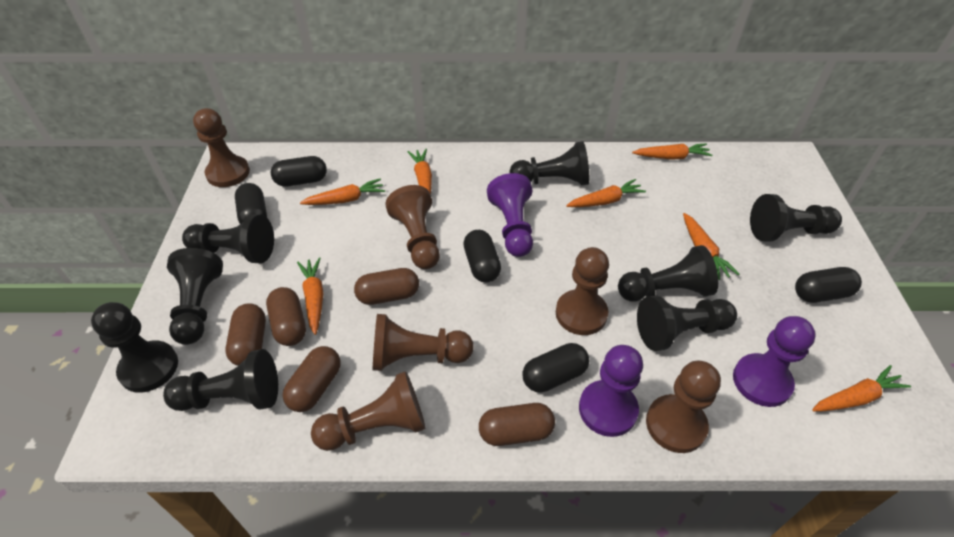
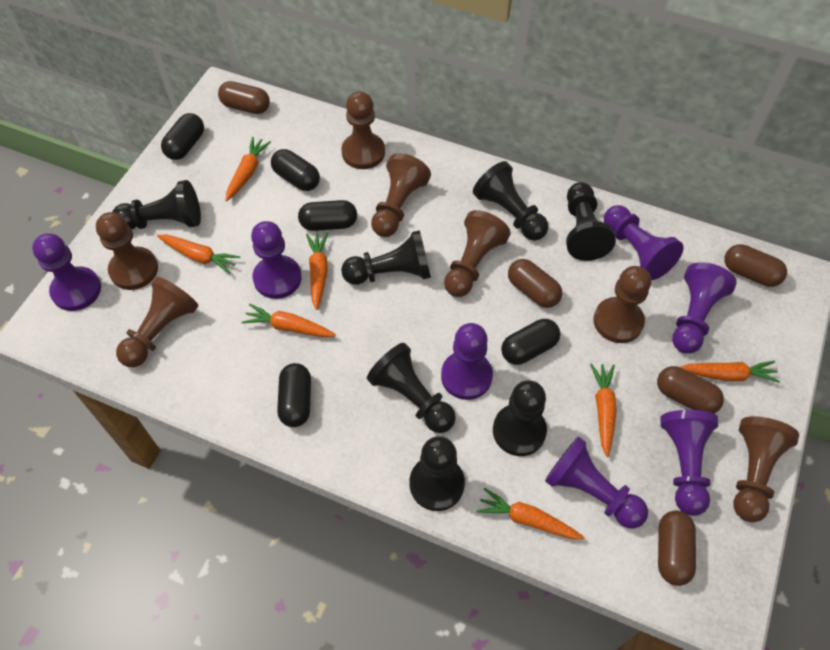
black pawn: [91,302,178,393] [163,349,278,411] [167,248,223,345] [182,214,274,263] [510,141,589,185] [618,245,718,302] [637,296,737,351] [750,194,842,242] = 8 -> [112,180,201,230] [341,230,431,285] [367,343,456,433] [409,436,465,511] [473,161,548,241] [493,380,547,456] [566,182,616,261] = 7
brown pawn: [193,108,250,187] [311,371,425,451] [373,314,474,371] [385,185,440,269] [556,247,609,335] [646,361,721,453] = 6 -> [96,212,158,290] [116,277,199,367] [341,91,385,169] [371,153,431,237] [444,210,511,297] [594,266,651,343] [733,416,799,522] = 7
purple pawn: [487,173,533,257] [579,345,643,437] [733,316,816,407] = 3 -> [32,233,101,311] [251,221,302,299] [441,323,493,400] [545,436,648,528] [604,205,684,280] [660,410,718,516] [672,262,737,354] = 7

